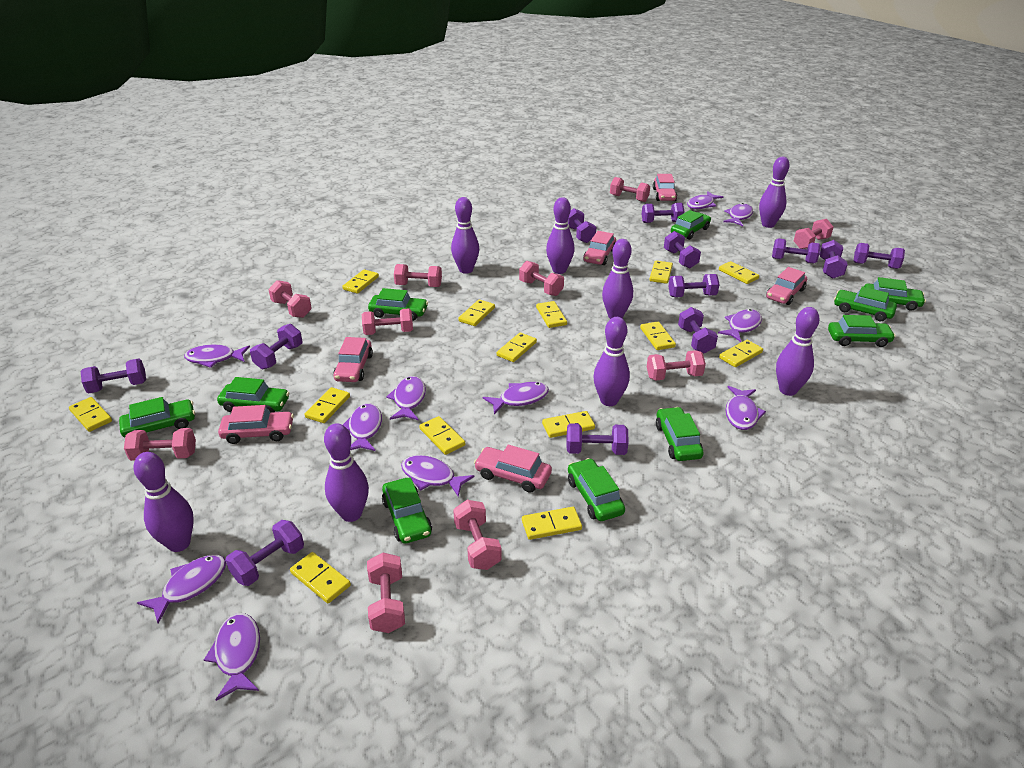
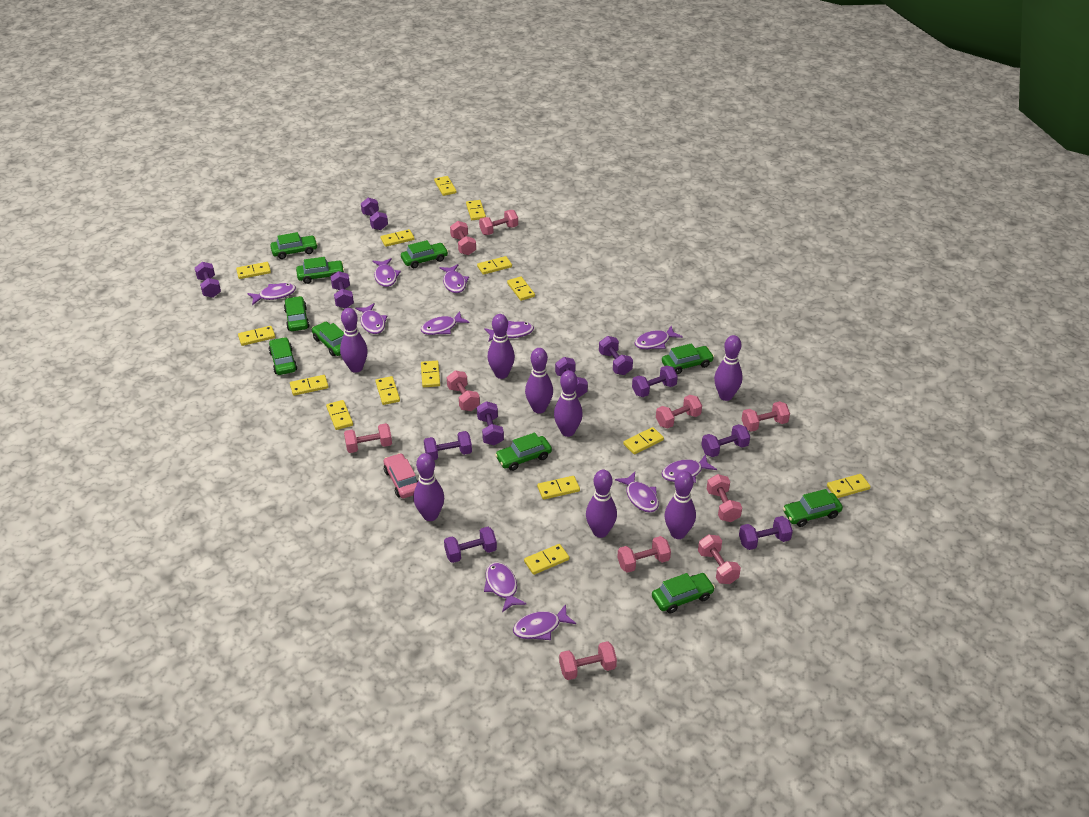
pink car: [218,405,294,444] [333,337,373,382] [474,445,552,493] [583,231,616,265] [653,174,677,201] [766,267,807,305] = 6 -> [384,453,418,498] = 1
purple dumbbell: [81,358,146,393] [225,520,304,586] [250,324,302,369] [567,423,629,455] [568,208,596,243] [642,203,684,223] [664,231,701,268] [668,274,720,297] [678,307,718,354] [772,238,820,264] [820,240,848,279] [854,243,905,269] = 12 -> [195,262,221,298] [331,271,354,309] [361,198,388,230] [424,431,472,460] [444,527,497,563] [477,401,504,445] [555,357,588,398] [599,336,633,375] [632,365,678,397] [701,424,750,457] [739,516,793,550] = 11
yellow domino: [69,397,112,432] [290,552,351,603] [305,387,350,423] [342,269,379,294] [419,416,465,455] [458,299,495,326] [497,332,537,362] [522,507,582,540] [536,301,567,328] [542,411,595,438] [640,322,676,350] [649,261,673,284] [719,261,759,284] [719,340,763,367] = 14 -> [236,262,271,279] [238,326,275,346] [290,375,329,396] [326,400,353,430] [375,376,400,405] [381,229,414,247] [421,361,440,387] [434,176,457,196] [466,200,486,220] [477,256,512,275] [507,276,535,301] [524,544,569,575] [537,476,580,500] [623,427,664,454] [827,474,871,498] = 15

